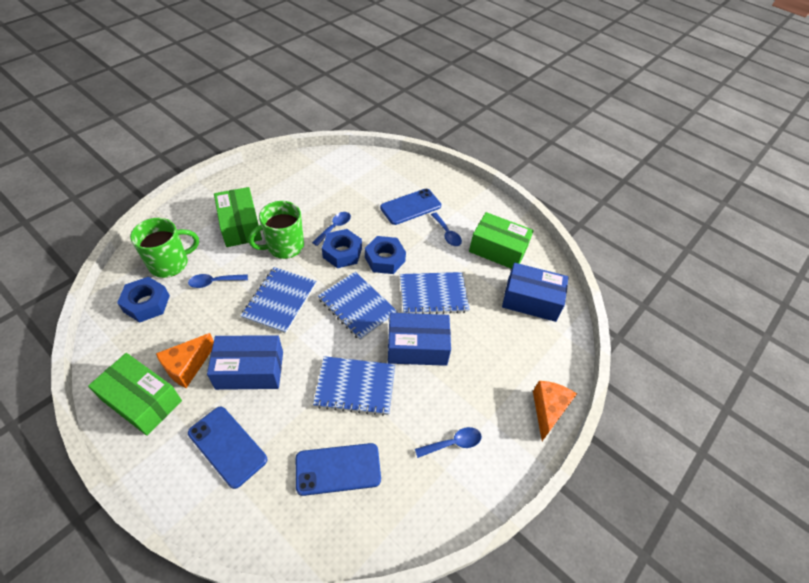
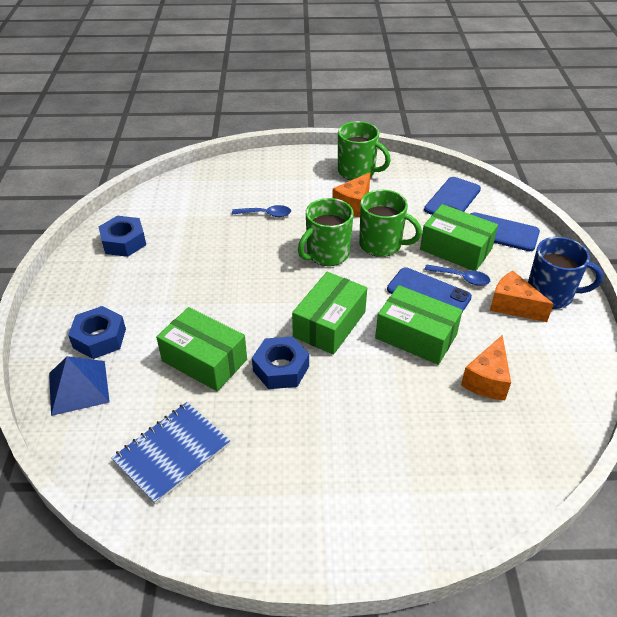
blue box: [207,335,283,390] [388,313,451,366] [502,263,569,322] = 3 -> none = 0
blue mug: none = 0 -> [528,237,603,309] = 1
blue notebook: [241,267,316,334] [313,356,395,416] [318,272,398,340] [400,272,470,314] = 4 -> [111,402,231,505] = 1
blue pyramid: none = 0 -> [49,356,110,416] = 1
blue spoon: [188,274,248,288] [312,212,351,246] [415,427,482,458] [431,212,462,246] = 4 -> [232,205,291,217] [424,264,490,286] = 2
green box: [88,353,182,436] [214,187,262,247] [469,212,534,269] = 3 -> [156,307,247,391] [292,272,367,355] [375,285,463,365] [420,204,498,271] = 4
green mug: [130,218,199,278] [249,201,304,259] = 2 -> [298,198,354,266] [338,121,391,180] [359,190,422,257] = 3
orange cheese: [156,333,214,388] [533,381,577,441] = 2 -> [332,172,371,217] [461,335,511,400] [490,271,554,322] = 3

